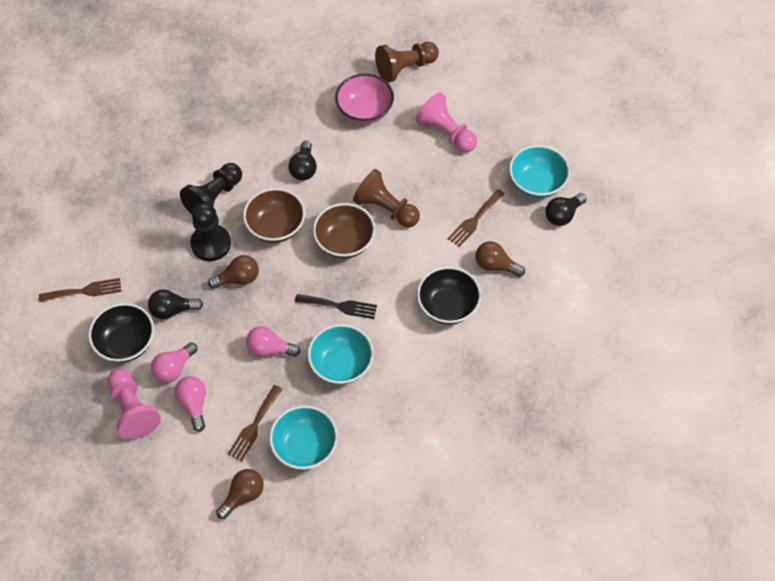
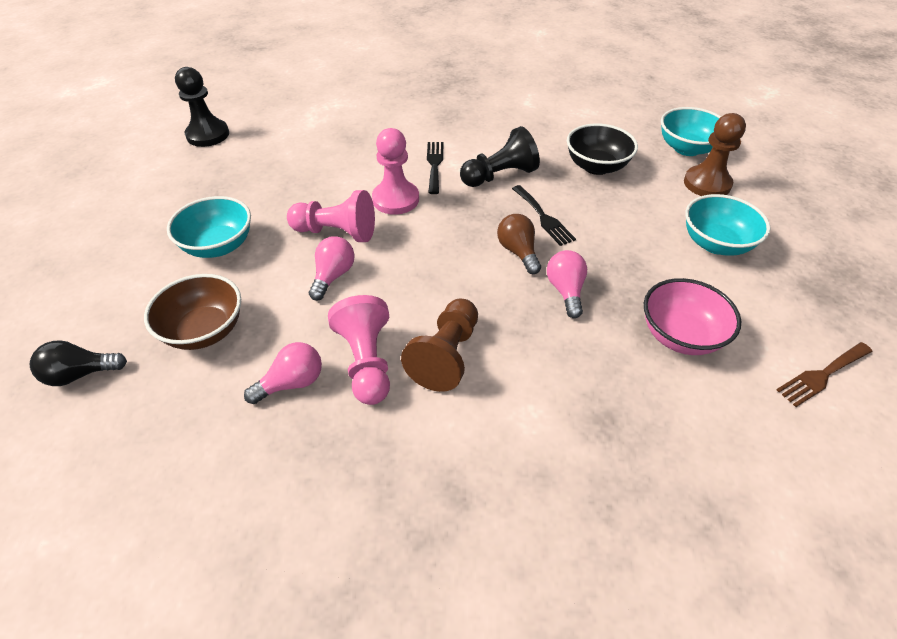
black bowl: [88,303,154,363] [417,266,481,325] = 2 -> [567,123,638,175] = 1
black fork: [295,294,377,319] = 1 -> [427,142,443,194] [512,185,576,246] = 2
black light bulb: [148,289,203,319] [288,140,317,181] [545,193,587,226] = 3 -> [30,340,127,386] = 1
brown bowl: [243,188,305,243] [313,203,375,258] = 2 -> [144,274,241,350] = 1
brown fork: [39,278,121,302] [228,385,282,461] [447,189,505,247] = 3 -> [777,342,873,407] = 1
brown light bulb: [208,255,259,289] [216,469,264,519] [475,241,525,277] = 3 -> [497,214,541,274] = 1
pink pawn: [107,369,161,440] [415,92,477,152] = 2 -> [287,190,375,242] [328,295,390,405] [372,128,419,215] = 3

